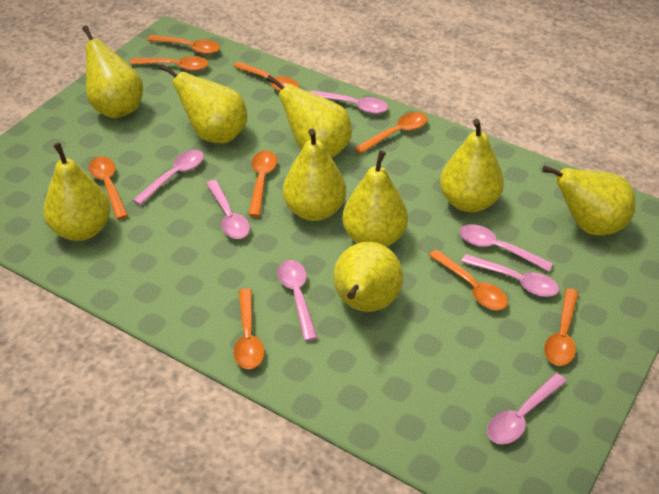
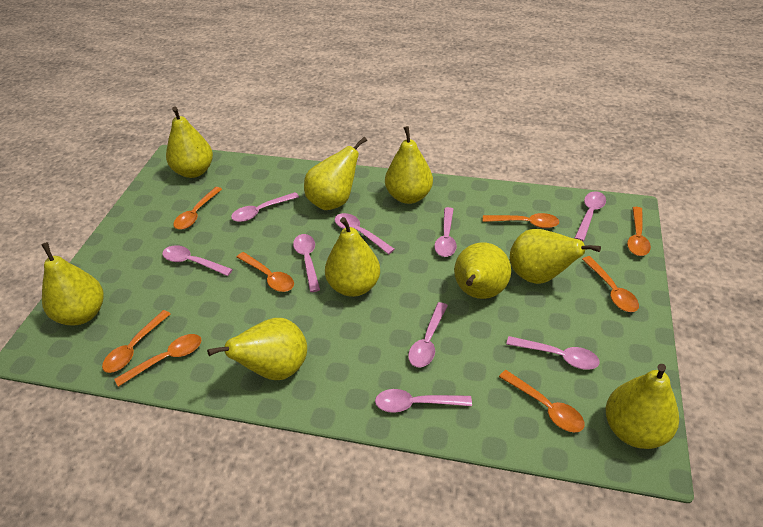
orange spoon: [89,156,128,219] [130,56,208,71] [147,35,220,54] [233,62,299,92] [233,289,265,369] [248,150,277,217] [355,112,428,154] [429,250,508,310] [544,288,579,366] = 9 -> [102,310,171,373] [114,334,202,387] [174,187,222,230] [237,252,294,292] [483,213,559,228] [499,370,585,433] [582,256,639,312] [627,207,651,256] = 8
pink spoon: [133,150,204,205] [206,180,250,239] [277,260,317,341] [310,90,388,114] [459,224,553,272] [461,254,559,297] [487,373,567,445] = 7 -> [162,245,233,276] [231,192,299,222] [293,234,320,292] [335,213,395,254] [375,389,472,413] [408,302,448,367] [434,207,457,257] [506,336,600,370] [574,191,606,241] = 9

